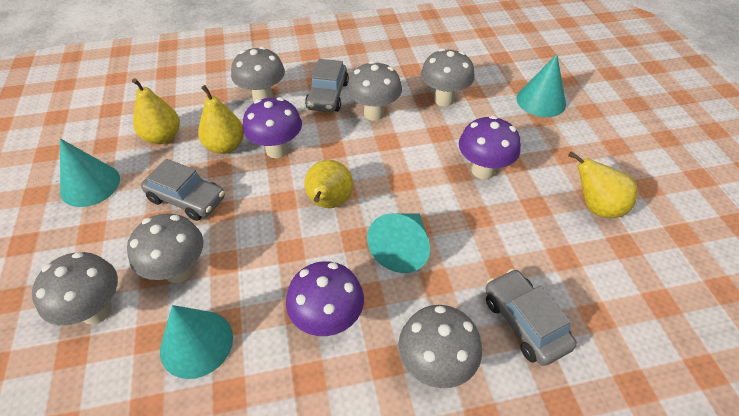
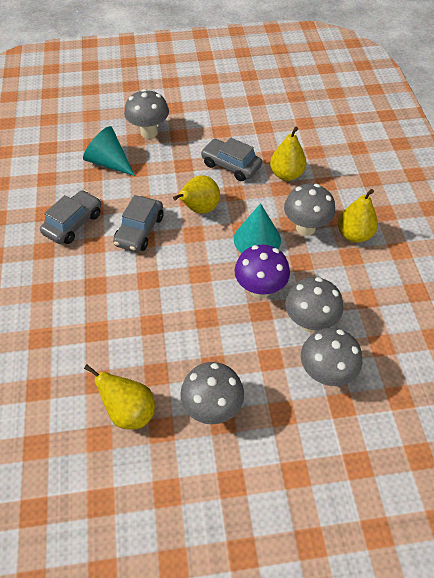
grey mushroom: [32,252,118,325] [127,214,203,283] [231,47,285,101] [347,61,402,121] [398,305,482,388] [421,48,475,106] = 6 -> [124,89,169,139] [180,362,244,424] [284,184,335,236] [285,277,343,332] [301,328,362,386] = 5
purple mushroom: [243,97,302,158] [286,261,364,336] [459,116,521,179] = 3 -> [234,245,290,299] = 1
turquoise cone: [60,138,120,207] [160,305,233,379] [367,213,430,273] [517,54,566,117] = 4 -> [83,126,135,176] [234,203,281,253] = 2

